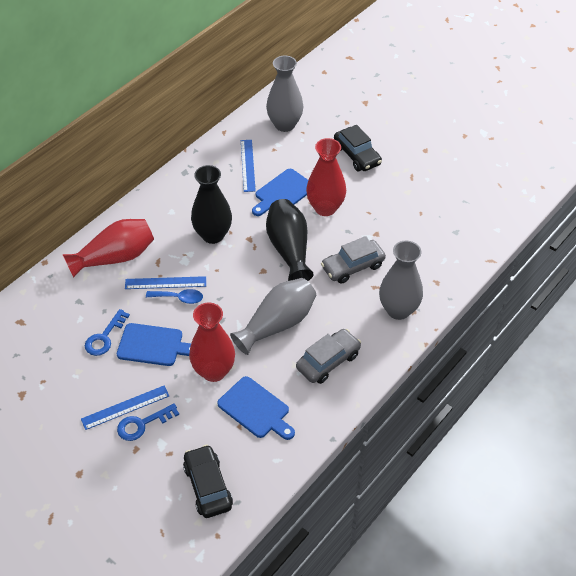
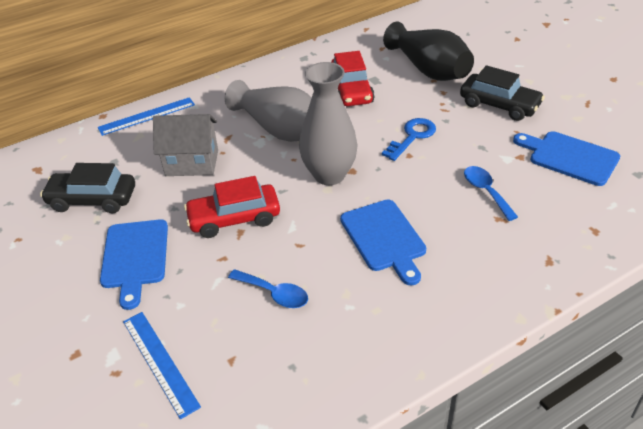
black vase: [191,165,232,244] [266,199,314,281] = 2 -> [383,22,474,81] = 1
blue key: [85,309,130,356] [117,403,179,441] = 2 -> [382,118,436,161] = 1
blue ruler: [81,386,169,430] [125,276,206,289] [241,140,256,192] = 3 -> [98,97,195,136] [123,312,201,419] = 2
blue spoon: [146,289,203,304] = 1 -> [228,269,308,308] [464,166,518,221] = 2
grey car: [296,329,361,384] [321,236,386,284] = 2 -> none = 0
grey house: none = 0 -> [153,114,218,176] = 1
grey vase: [230,278,316,355] [266,55,303,132] [379,241,423,320] = 3 -> [225,80,312,142] [299,62,358,185] = 2
red car: none = 0 -> [184,176,280,238] [331,51,375,106] = 2
red vase: [62,219,154,278] [189,302,235,382] [306,138,346,216] = 3 -> none = 0

